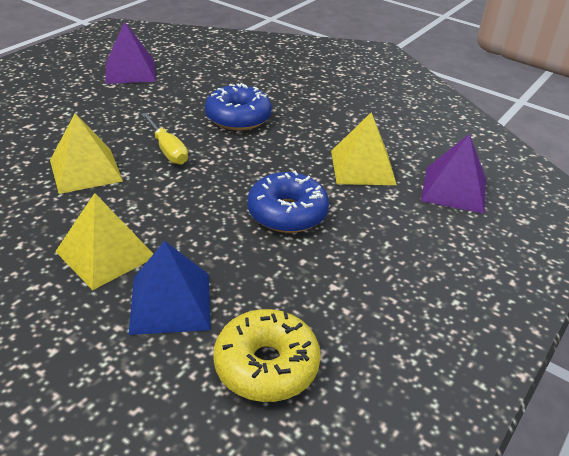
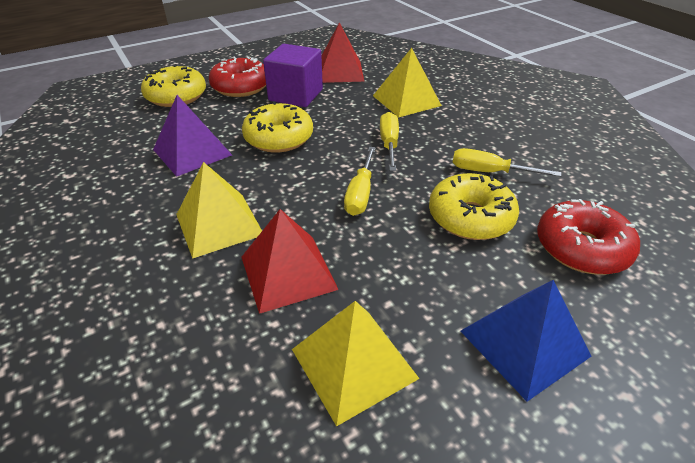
blue donut: [205,83,272,131] [247,171,329,233] = 2 -> none = 0
purple cube: none = 0 -> [263,44,323,107] = 1
purple pyramid: [105,21,156,84] [421,134,486,214] = 2 -> [153,95,232,177] = 1
red donut: none = 0 -> [209,56,266,97] [537,199,640,275] = 2
red pyramid: none = 0 -> [242,209,339,314] [321,22,364,83] = 2
yellow donut: [213,309,321,402] = 1 -> [141,64,206,107] [242,101,313,153] [429,173,519,240] = 3
yellow screwdriver: [141,113,188,165] = 1 -> [344,147,376,216] [380,112,399,171] [452,148,561,177] = 3

